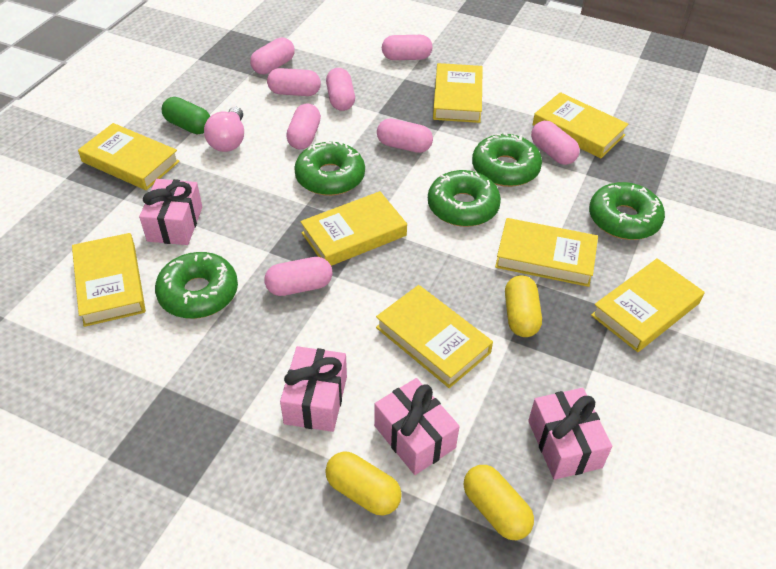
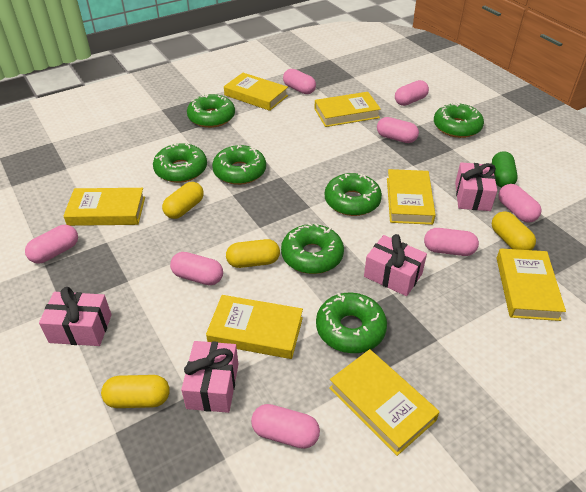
green donut: [155,252,238,319] [294,141,365,196] [428,170,501,227] [472,133,542,187] [589,182,665,240] = 5 -> [153,143,207,183] [187,94,235,128] [212,145,266,185] [281,223,344,274] [316,293,387,353] [325,173,382,216] [434,102,484,138] = 7
pink light bulb: [204,107,244,152] = 1 -> none = 0
yellow book: [72,233,146,327] [78,123,180,190] [300,191,407,266] [376,285,493,388] [433,63,483,123] [495,218,598,287] [533,92,629,159] [591,258,704,352] = 8 -> [63,188,145,226] [206,295,303,359] [224,73,288,111] [315,92,381,127] [329,349,440,456] [387,169,436,225] [497,248,566,321] = 7
yellow capsule: [325,451,402,516] [464,465,534,540] [505,275,542,337] = 3 -> [101,375,170,408] [162,182,204,219] [226,239,280,268] [492,211,536,250] = 4

